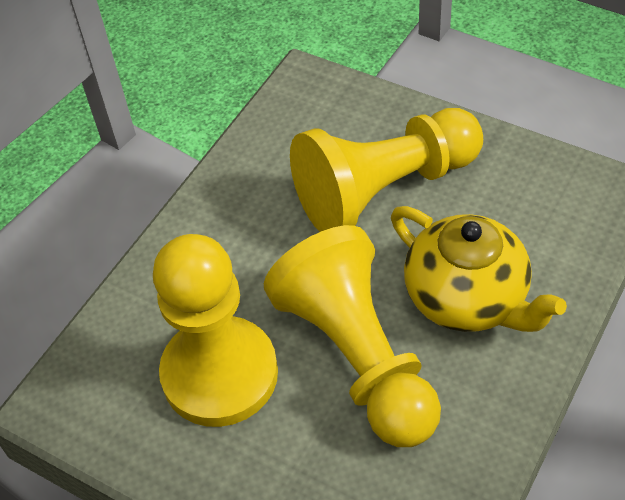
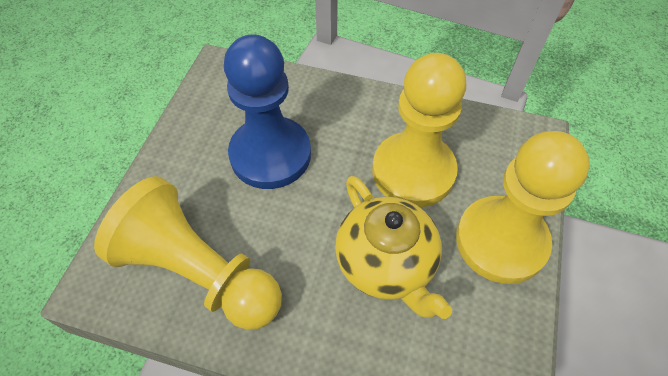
blue pawn: none = 0 -> [224,35,311,189] = 1

